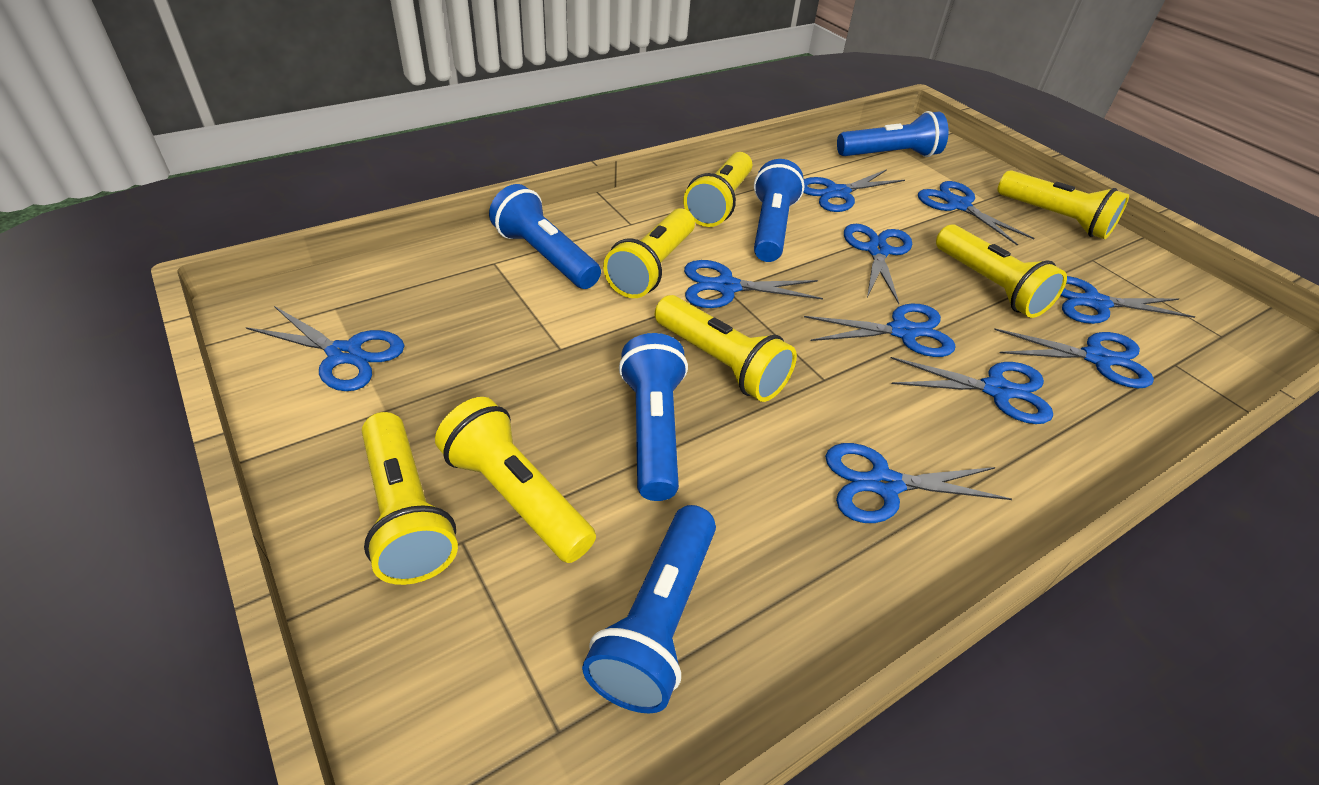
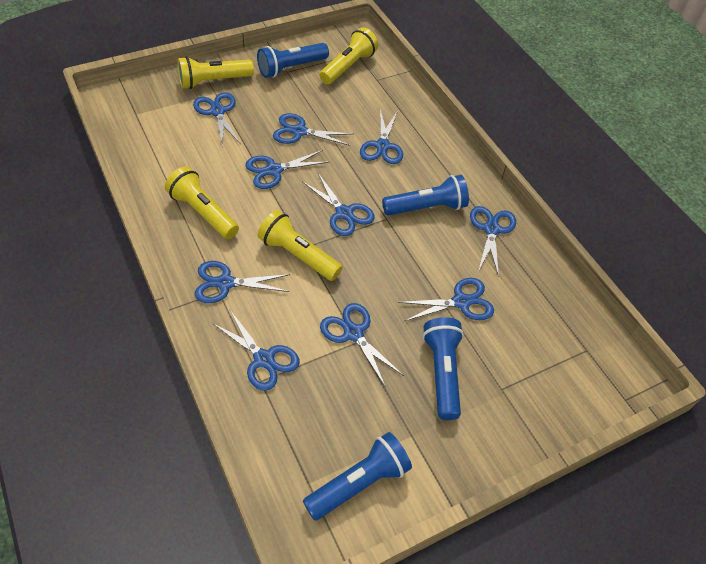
blue flashlight: [489,184,601,289] [582,505,716,714] [619,333,688,501] [754,159,805,262] [837,111,948,157] = 5 -> [257,43,329,78] [303,432,412,521] [382,175,469,216] [423,317,464,420] = 4
yellow flashlight: [362,412,458,585] [435,397,596,563] [603,208,695,298] [655,295,797,402] [683,152,752,227] [936,224,1067,318] [997,170,1129,239] = 7 -> [165,166,239,239] [177,56,254,89] [258,210,343,281] [319,27,378,84] = 4

